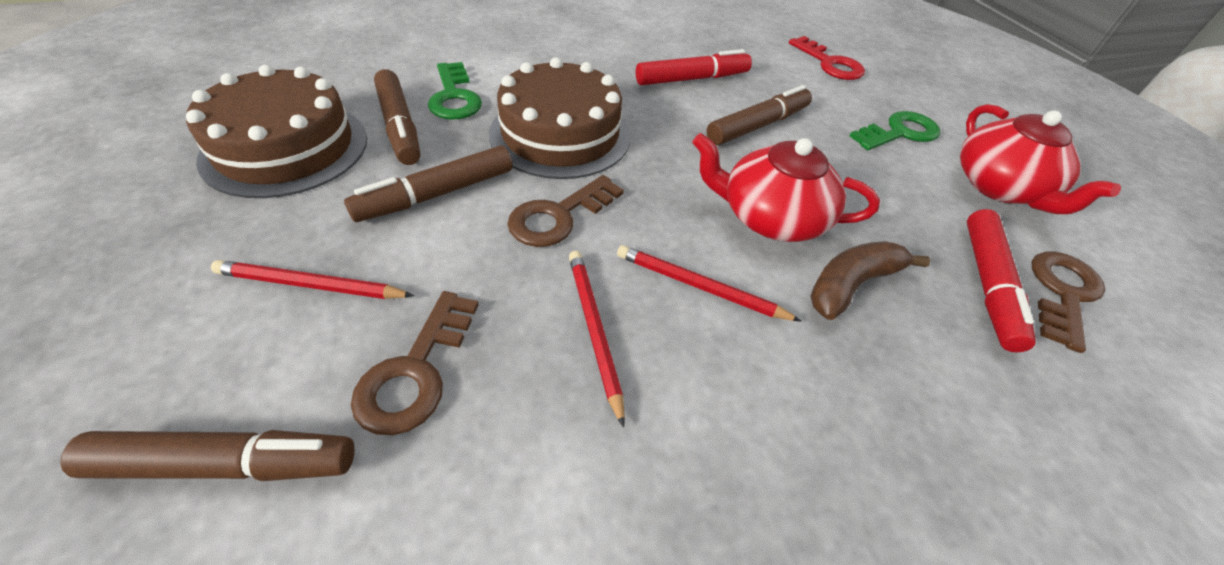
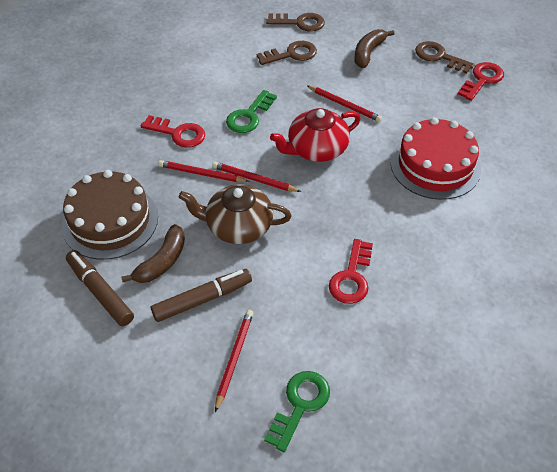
brown banana: [810,241,931,320] = 1 -> [121,224,185,283] [354,29,395,68] = 2
brown cake: [186,65,367,198] [489,57,630,179] = 2 -> [61,170,158,260] = 1
brown marker: [60,430,354,481] [344,146,513,222] [374,69,420,165] [706,85,812,145] = 4 -> [66,250,134,326] [151,269,252,322] = 2
brown teapot: none = 0 -> [179,184,291,244] = 1
red cake: none = 0 -> [391,117,481,200] = 1
red key: [789,36,865,80] = 1 -> [141,115,205,148] [329,239,373,304] [457,62,504,101] = 3
red marker: [636,49,752,85] [967,209,1036,352] = 2 -> none = 0
red pencil: [211,260,414,299] [569,251,625,428] [617,245,802,322] = 3 -> [158,160,250,182] [212,162,301,192] [215,310,254,412] [307,85,382,122] = 4
red teapot: [692,133,880,242] [960,104,1121,214] = 2 -> [270,108,361,162] = 1

